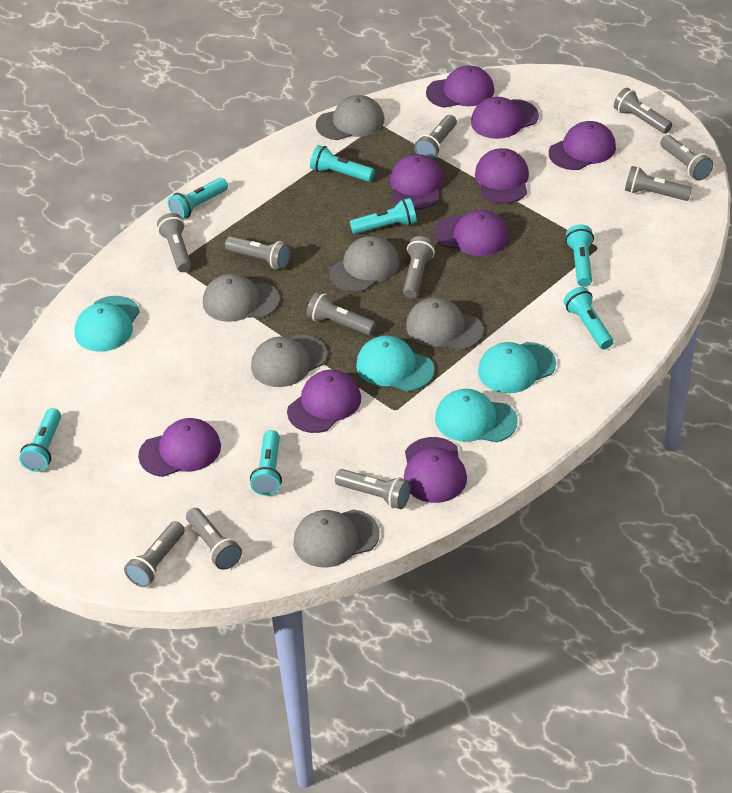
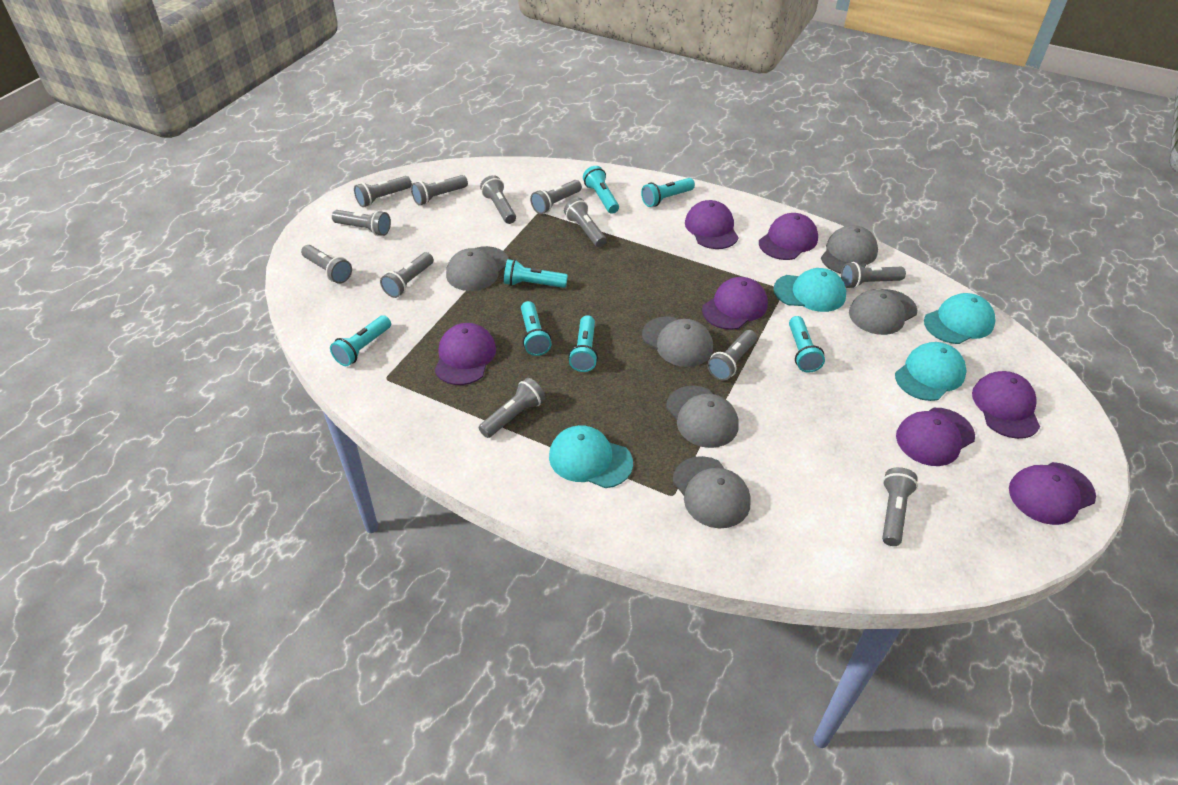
grey flashlight: [124,521,185,587] [157,213,191,272] [186,508,242,570] [225,236,291,269] [307,292,376,335] [335,469,411,509] [403,236,435,299] [414,115,457,159] [614,88,672,134] [625,166,692,201] [660,135,713,180] = 11 -> [301,245,352,283] [332,210,391,236] [354,176,412,207] [380,252,433,298] [411,175,468,205] [478,378,545,438] [480,175,516,224] [530,180,582,214] [564,198,606,247] [707,330,757,381] [841,262,906,289] [882,467,918,546] = 12
purple cap: [138,418,221,477] [287,370,361,433] [390,154,444,210] [404,437,467,503] [426,66,494,108] [434,210,509,256] [471,97,539,139] [475,148,529,204] [549,121,616,170] = 9 -> [434,323,496,385] [685,200,739,249] [702,277,768,330] [759,213,818,260] [896,408,975,466] [972,371,1040,439] [1009,462,1096,525] = 7

